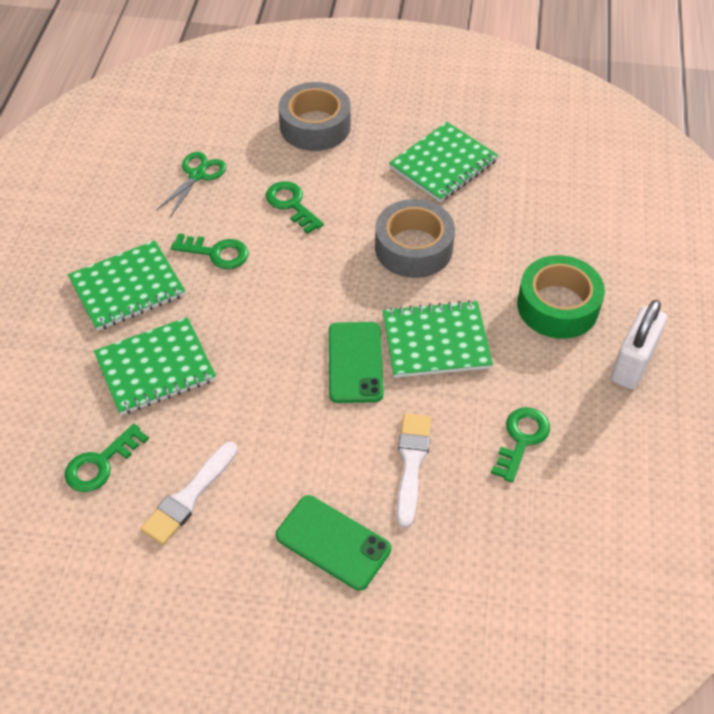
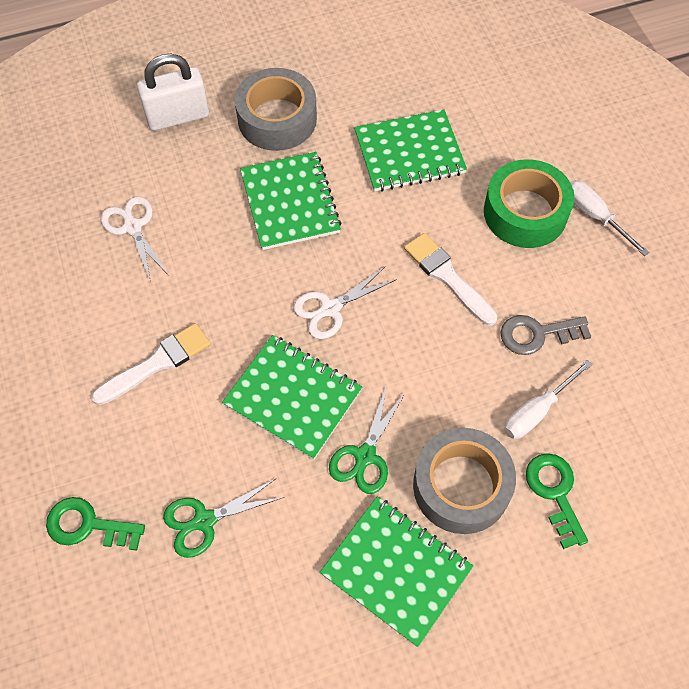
green key: [65,424,149,492] [171,233,249,269] [266,181,324,234] [491,407,550,482] = 4 -> [46,497,145,551] [526,453,588,549] = 2
green phone: [276,495,391,590] [329,322,384,403] = 2 -> none = 0
green scissors: [156,152,227,217] = 1 -> [163,479,284,558] [329,388,406,494] = 2
grey key: none = 0 -> [500,315,591,355] = 1
white scissors: none = 0 -> [101,196,168,282] [293,266,397,339] = 2
white screwdriver: none = 0 -> [504,360,592,439] [570,180,649,256] = 2

